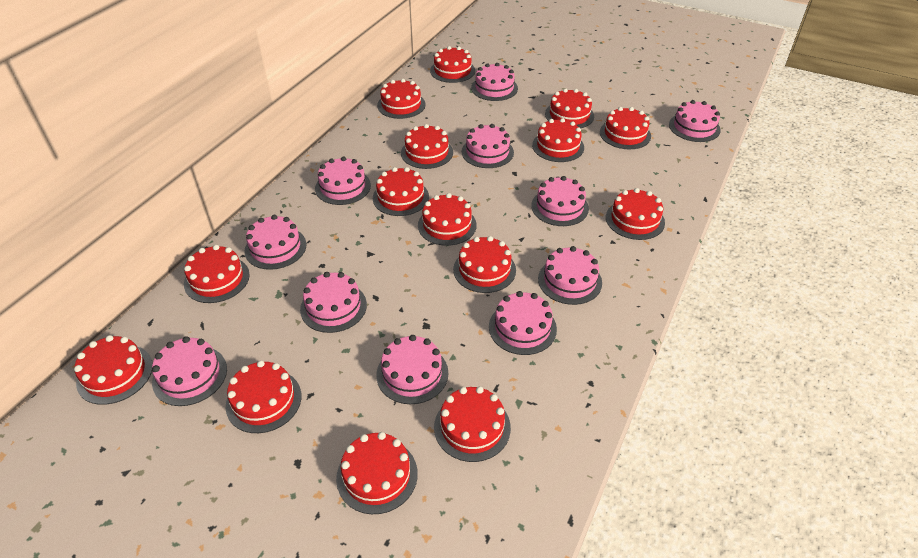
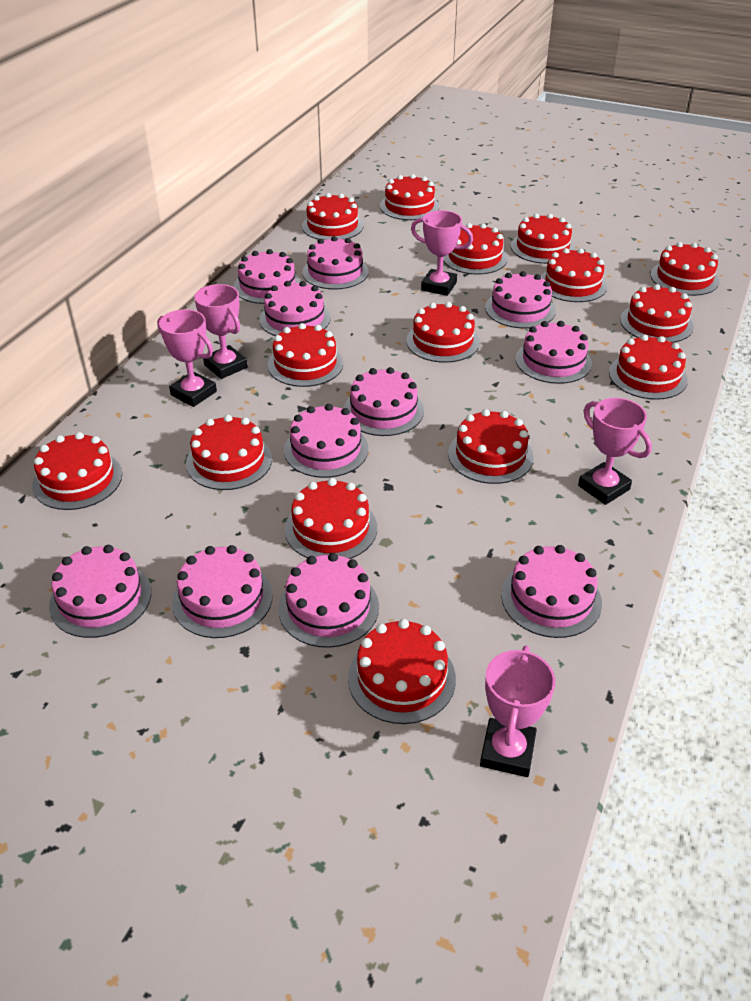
pink trophy: none = 0 -> [157,309,217,407] [194,284,248,379] [411,210,473,296] [480,646,555,777] [578,398,652,505] = 5

